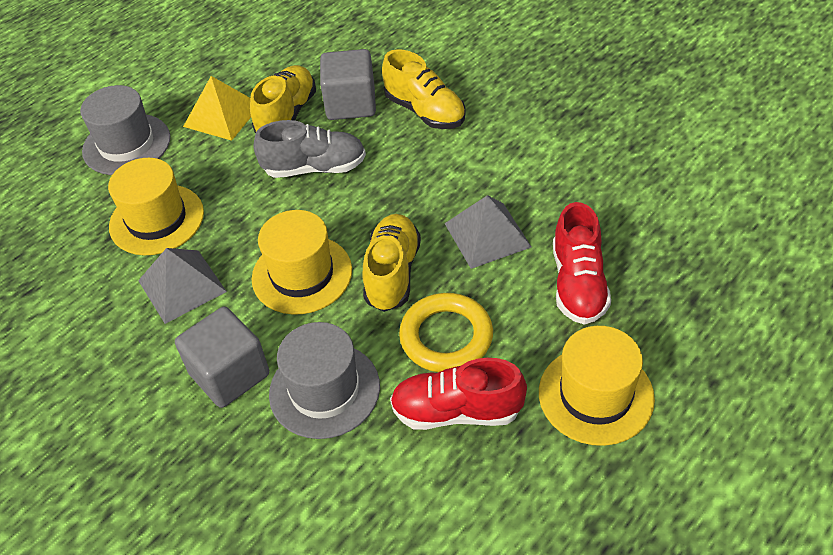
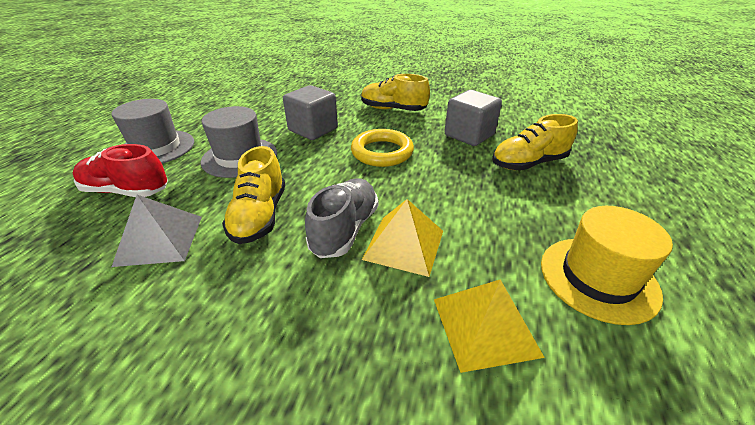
grey pyramid: [138,248,227,324] [444,195,532,269] = 2 -> [112,195,202,267] = 1
red shoe: [390,358,527,430] [553,202,611,325] = 2 -> [73,144,168,197] = 1
yellow hat: [108,158,204,255] [252,210,352,315] [539,326,655,446] = 3 -> [541,206,673,325] = 1
yellow pyramid: [183,76,251,141] = 1 -> [362,199,443,277] [434,279,545,373] = 2

